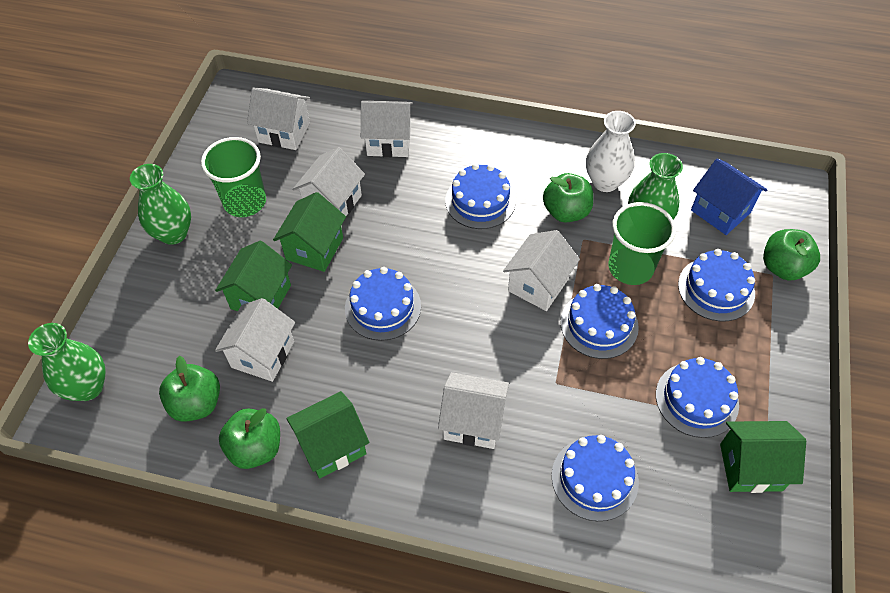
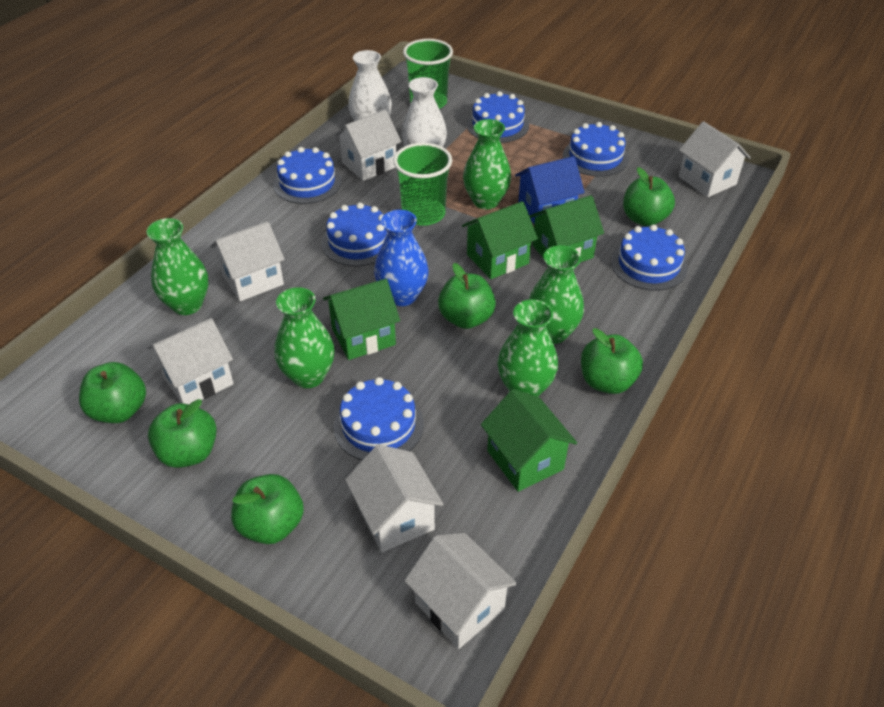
blue vase: none = 0 -> [374,210,429,306] = 1
green apple: [159,356,220,422] [219,408,280,469] [543,173,593,222] [763,229,820,281] = 4 -> [79,362,146,423] [148,399,217,468] [231,474,304,544] [438,263,496,329] [581,328,643,394] [623,167,675,226] = 6
green vase: [28,323,106,401] [130,164,191,245] [628,153,683,220] = 3 -> [146,218,208,315] [274,287,335,388] [463,119,511,209] [497,299,558,397] [529,245,584,344] = 5
white vase: [586,111,636,192] = 1 -> [348,50,392,121] [402,77,447,147] = 2

